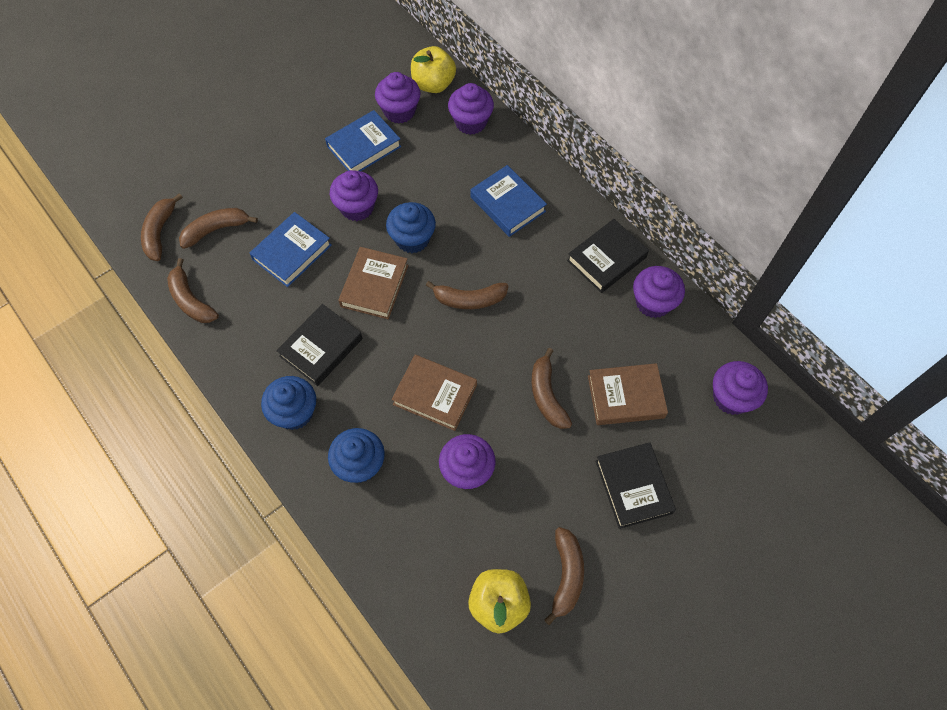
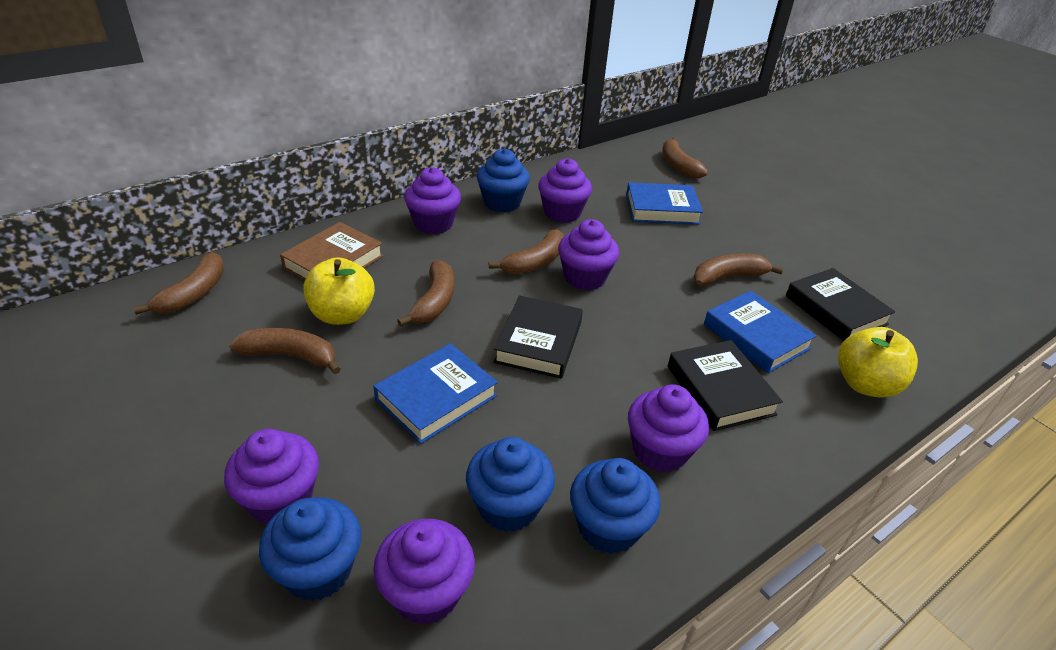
blue cupcake: [261,376,316,430] [328,428,385,483] [386,202,436,253] = 3 -> [259,497,361,601] [466,437,555,532] [477,148,530,212] [570,458,661,554] = 4
brown book: [338,247,409,319] [391,355,477,431] [588,363,668,425] = 3 -> [280,222,383,280] = 1

